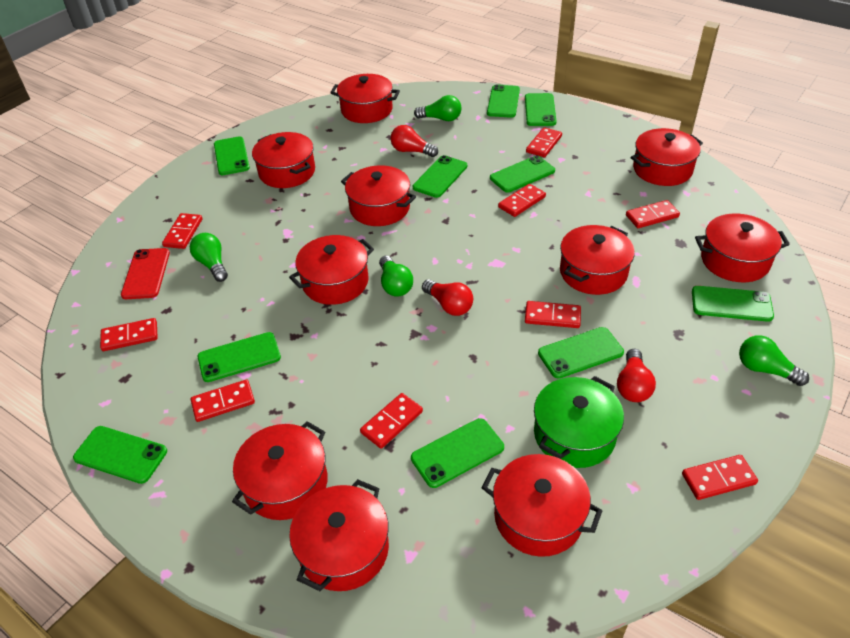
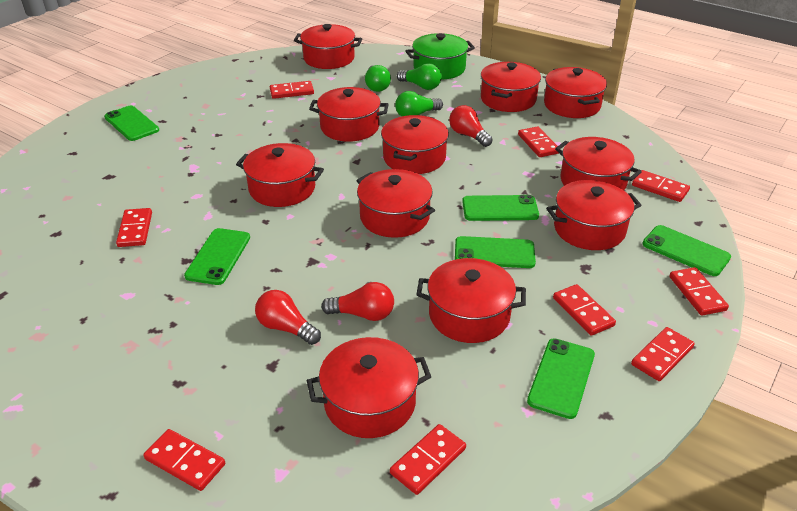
green light bulb: [190,233,228,282] [379,256,413,297] [414,95,461,121] [739,335,809,386] = 4 -> [365,65,391,92] [395,91,443,117] [397,63,442,90] = 3
green phone: [73,426,167,484] [198,332,281,382] [214,136,250,175] [411,418,504,488] [413,155,467,198] [487,84,520,118] [490,155,555,193] [525,93,557,126] [538,327,624,379] [692,286,774,322] = 10 -> [104,106,159,141] [184,228,250,285] [455,236,536,268] [462,195,539,221] [527,338,595,419] [642,225,731,276] = 6
red phone: [121,248,170,299] = 1 -> none = 0
red pot: [232,421,328,520] [252,132,315,188] [289,235,374,305] [289,479,389,591] [330,74,400,123] [341,165,416,226] [482,454,603,557] [560,225,635,295] [631,128,703,186] [695,214,790,282] = 10 -> [236,143,324,207] [294,24,362,69] [307,337,431,438] [309,87,389,142] [356,169,435,238] [381,115,449,174] [416,258,526,343] [481,62,541,112] [544,67,607,118] [546,180,641,250] [555,137,642,190] = 11

